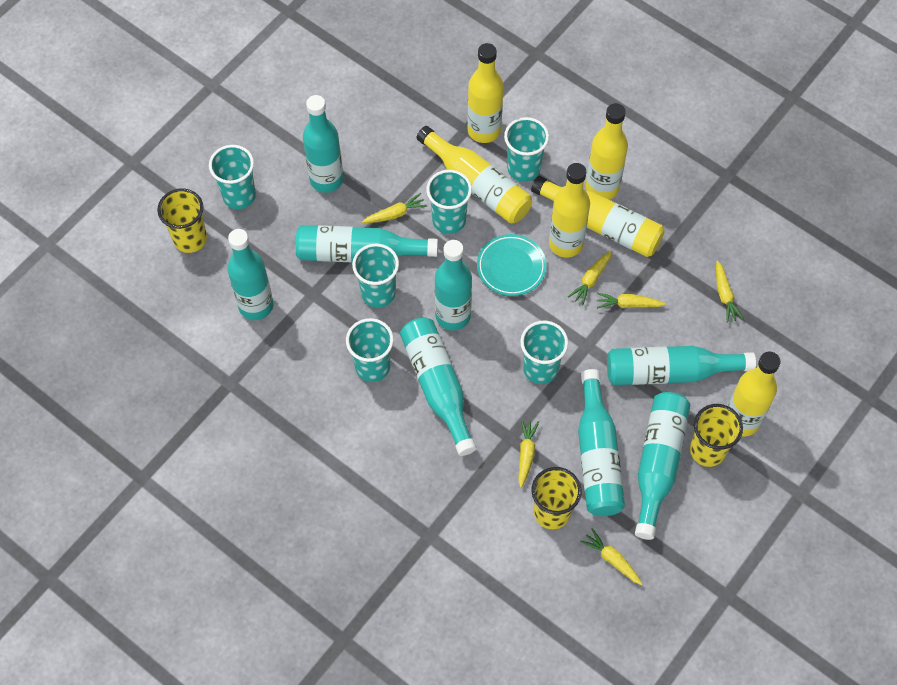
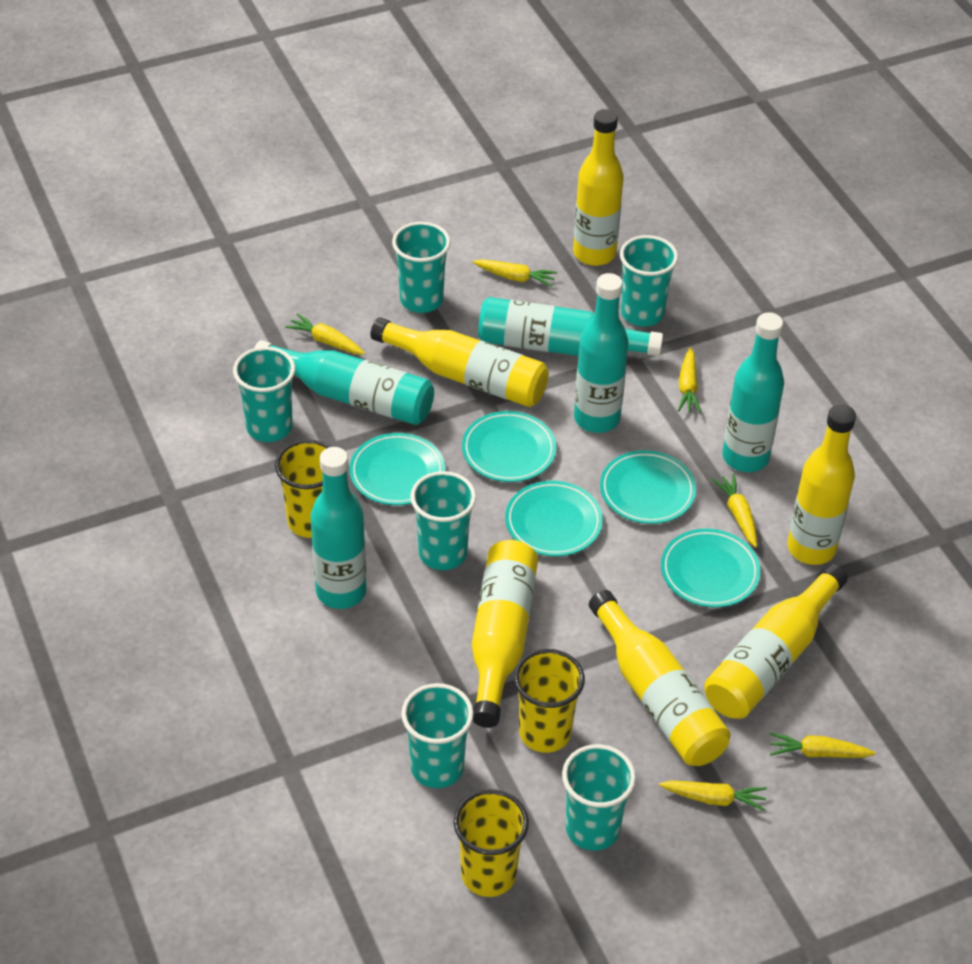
turquoise bottle: [227,229,273,320] [296,225,438,262] [303,95,343,193] [400,317,476,456] [435,240,472,331] [578,369,625,516] [607,346,756,385] [635,392,690,540] = 8 -> [255,340,434,425] [311,447,366,609] [478,297,663,356] [574,273,629,433] [722,312,784,472] = 5
turquoise plate: [477,234,546,296] = 1 -> [349,433,445,505] [462,411,556,482] [505,481,603,556] [600,450,696,524] [661,529,761,607] = 5

